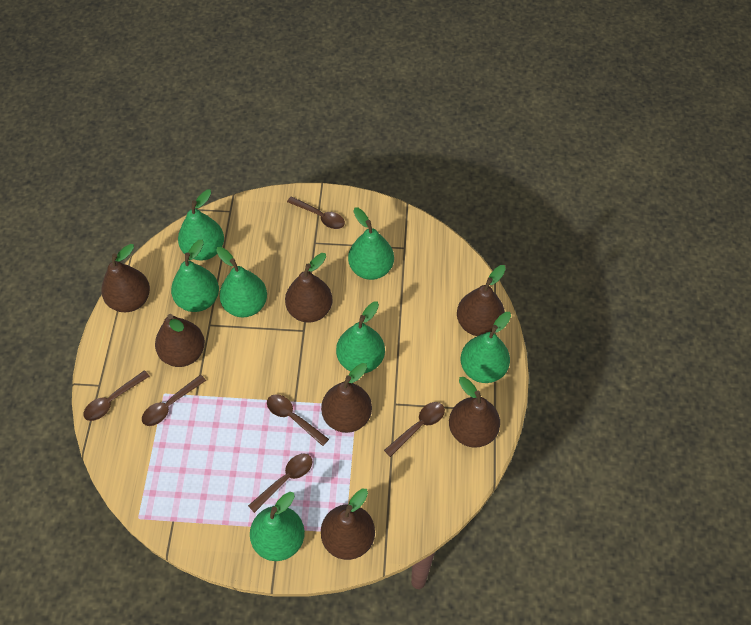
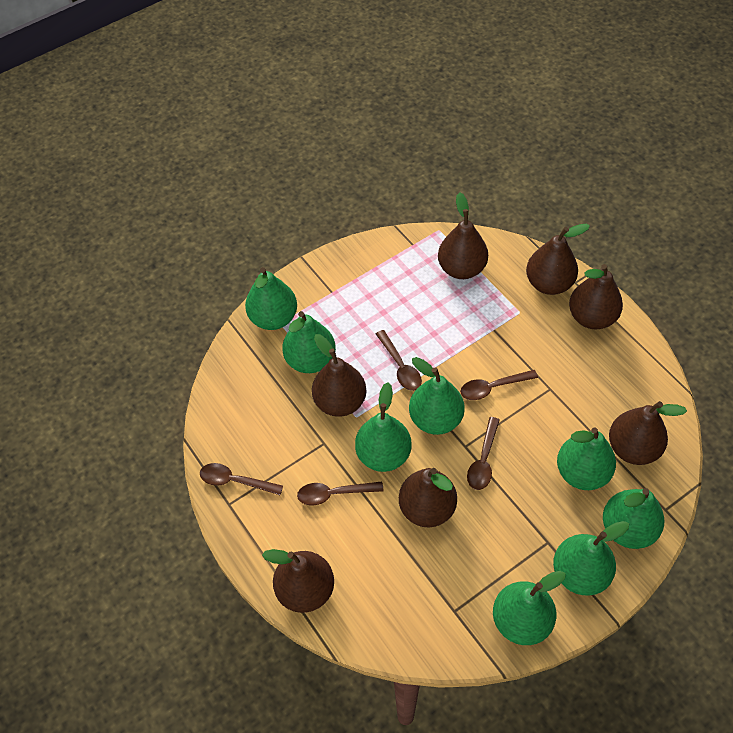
brown spoon: [83,370,150,421] [142,375,206,426] [248,454,313,513] [267,394,329,446] [287,196,345,229] [384,402,445,457] = 6 -> [200,463,283,495] [297,482,384,505] [376,330,422,391] [460,370,538,400] [467,417,500,490] = 5
green pear: [171,240,219,312] [178,190,224,261] [216,247,267,317] [250,492,305,561] [336,302,385,373] [348,207,394,280] [460,312,511,383] = 7 -> [245,267,297,330] [282,311,336,373] [355,382,412,472] [409,357,465,435] [493,571,566,645] [553,521,629,596] [557,428,616,490] [603,488,664,549] = 8

